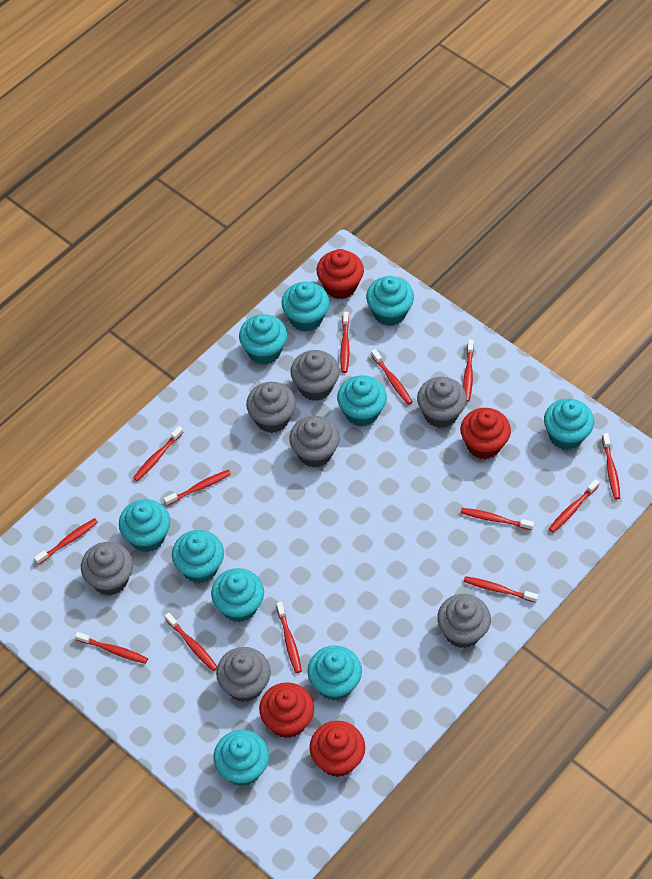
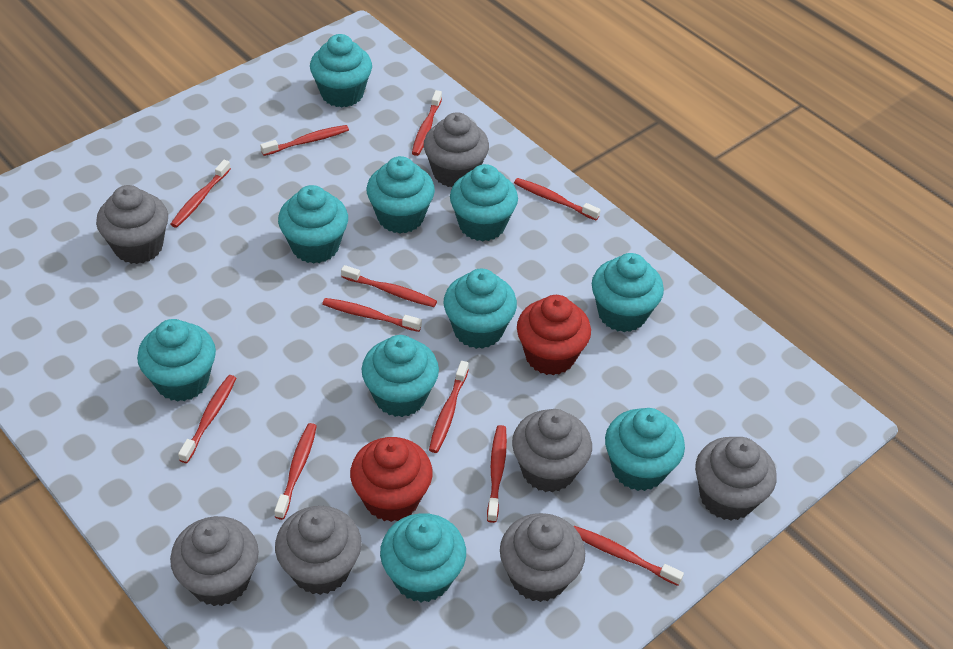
red cupcake: [259,682,314,738] [309,721,365,777] [317,249,364,299] [460,408,511,459] = 4 -> [350,437,433,522] [517,295,591,375] = 2
red toothbrush: [34,518,98,565] [75,632,148,664] [133,426,184,481] [164,470,231,506] [165,613,217,671] [276,602,302,673] [340,312,349,373] [371,349,413,405] [461,508,534,530] [463,340,474,402] [463,576,538,603] [549,479,600,532] [602,433,620,499] = 13 -> [171,160,231,228] [178,375,236,463] [260,125,349,156] [274,423,317,520] [322,298,422,332] [341,265,437,307] [412,90,442,156] [429,361,469,453] [487,425,507,523] [514,178,601,220] [574,526,684,586] = 11

